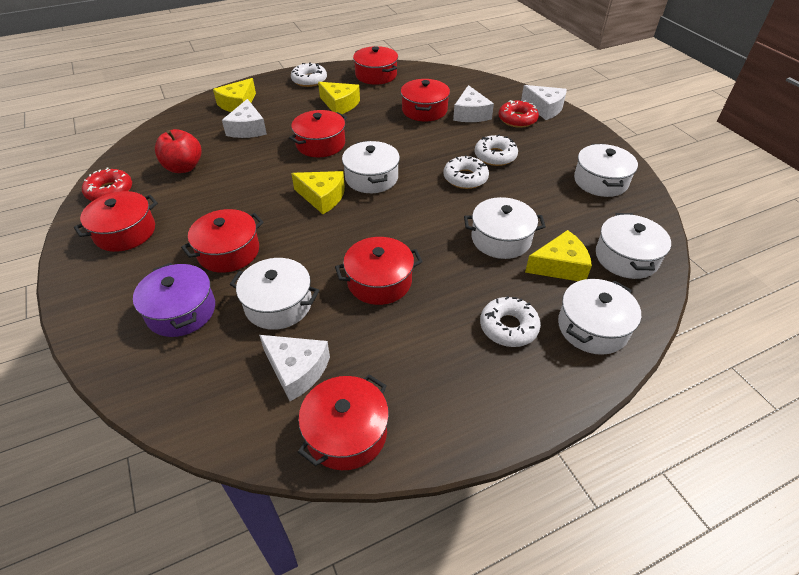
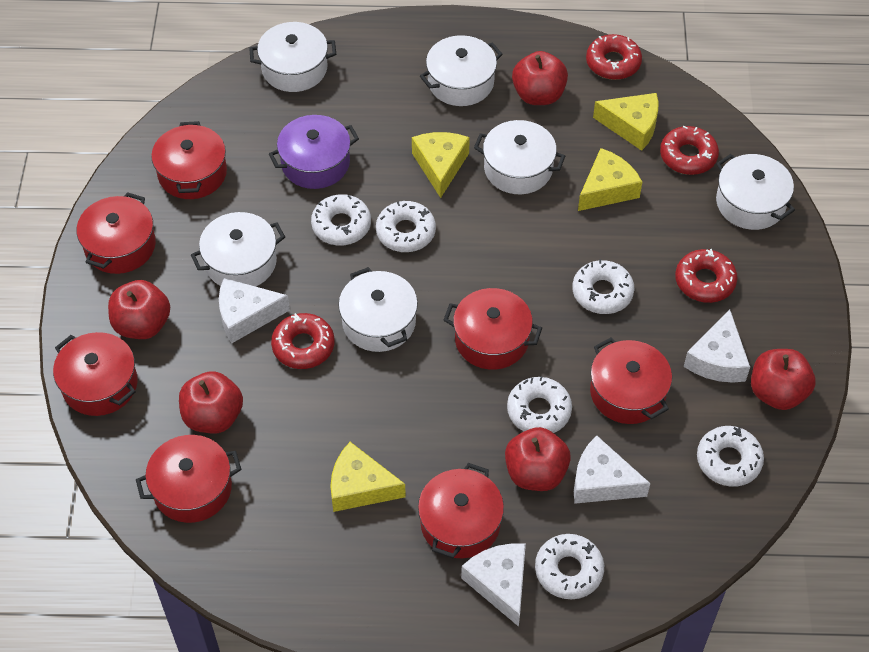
red apple: [155,129,202,173] = 1 -> [108,280,170,339] [179,371,243,433] [505,427,571,491] [512,51,568,105] [751,349,815,410] = 5
red donut: [82,168,132,201] [498,100,539,128] = 2 -> [271,313,334,369] [586,34,642,80] [660,126,719,175] [675,249,737,303] = 4
white donut: [291,62,327,87] [443,155,489,189] [474,134,518,166] [480,296,541,347] = 4 -> [311,194,371,245] [376,201,436,252] [507,376,572,433] [535,534,604,599] [572,259,635,314] [697,426,764,487] = 6

